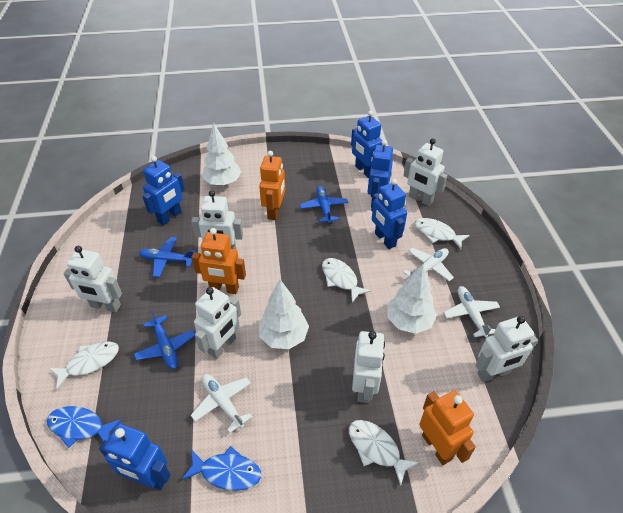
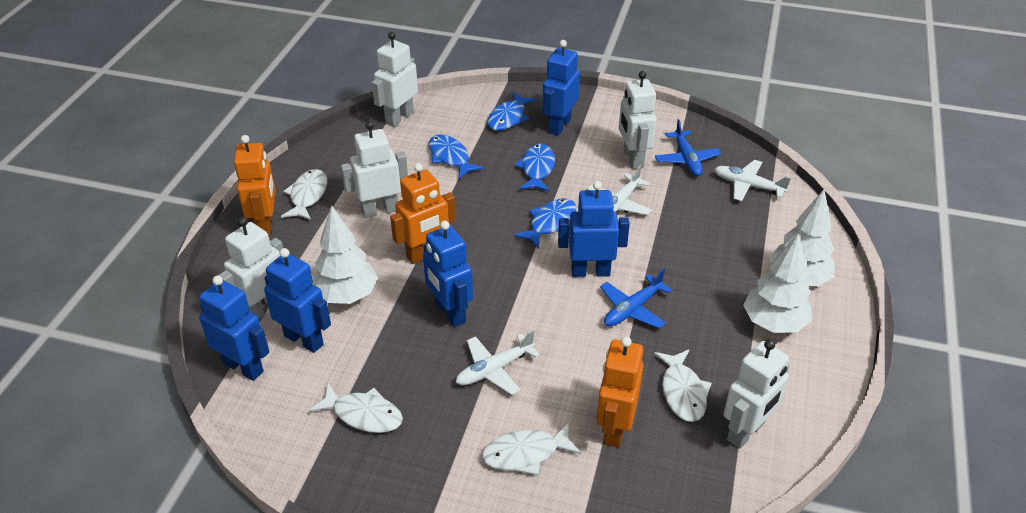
blue fish: [47,406,122,448] [182,446,261,491] = 2 -> [429,134,484,179] [488,92,537,131] [514,144,555,191] [514,198,577,249] = 4
blue plane: [134,310,195,369] [139,237,196,277] [300,186,348,223] = 3 -> [600,268,672,329] [655,119,721,176] = 2
white robot: [64,246,122,312] [191,190,243,249] [194,287,241,359] [352,331,385,403] [403,138,448,206] [476,316,538,382] = 6 -> [218,217,283,319] [341,121,408,218] [372,32,418,127] [619,71,657,169] [724,339,789,448] = 5

